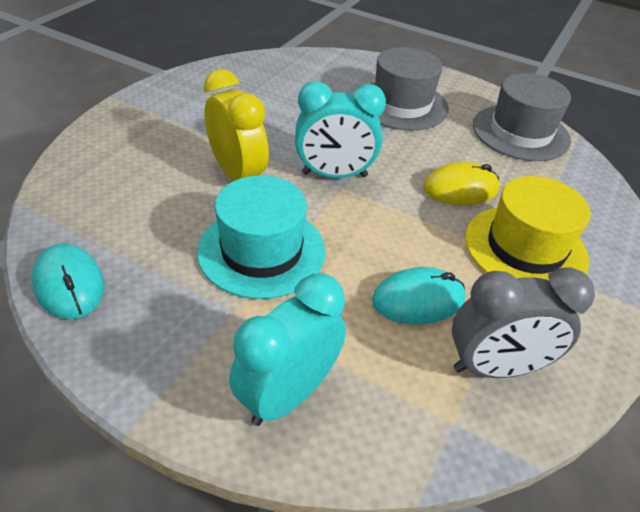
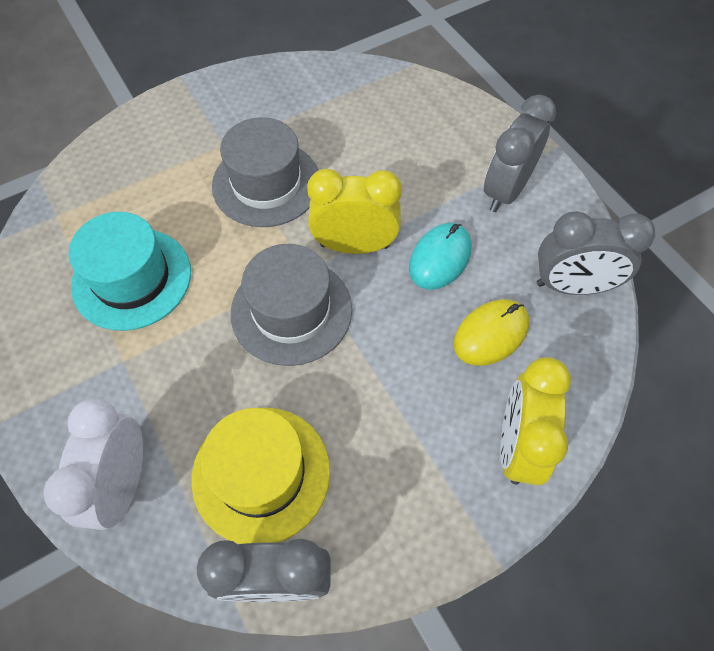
grey clock: [452,267,595,378] = 1 -> [197,539,330,602] [484,95,556,212] [537,211,655,295] = 3
turquoise clock: [229,274,346,426] [295,81,386,178] = 2 -> none = 0
turquoise mouse: [32,244,104,319] [372,267,465,325] = 2 -> [409,223,472,290] = 1
white clock: none = 0 -> [43,398,143,530] = 1
yellow clock: [204,69,269,180] = 1 -> [307,169,402,254] [500,357,571,486] = 2

